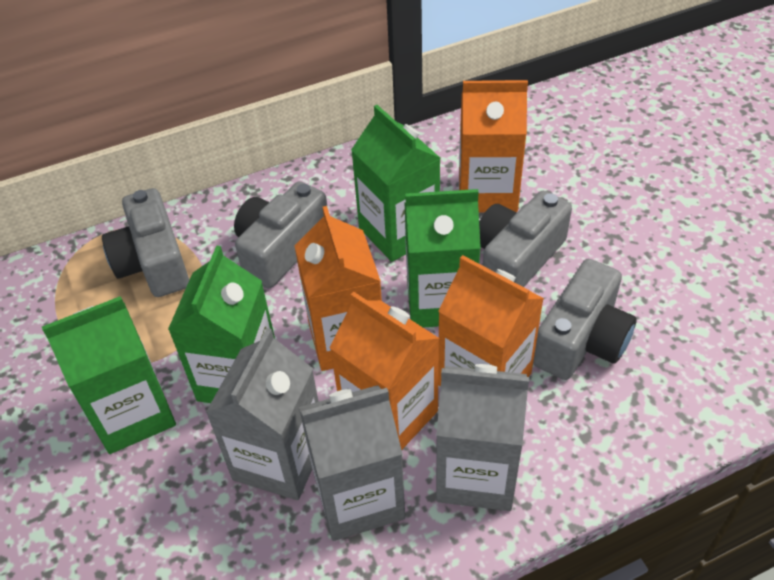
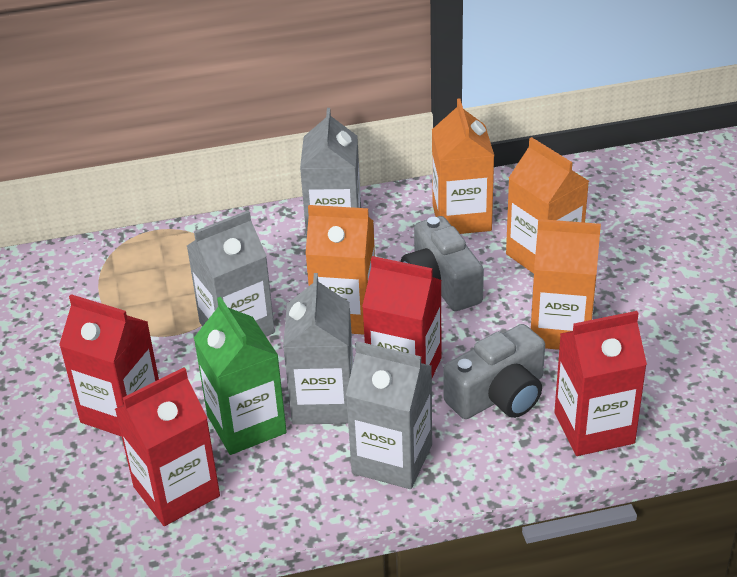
green carton: [42,296,176,454] [168,246,275,403] [351,105,440,262] [404,189,481,327] = 4 -> [194,297,287,455] = 1
grey camera: [102,188,189,297] [234,181,328,288] [479,191,572,287] [533,259,637,380] = 4 -> [401,216,484,311] [443,324,545,419] = 2
grey carton: [206,328,319,500] [299,385,405,541] [436,364,529,511] = 3 -> [187,210,275,337] [283,273,353,425] [300,108,361,239] [346,341,432,489] = 4
red carton: none = 0 -> [59,294,159,437] [115,368,220,526] [362,256,442,377] [554,311,647,456] = 4

